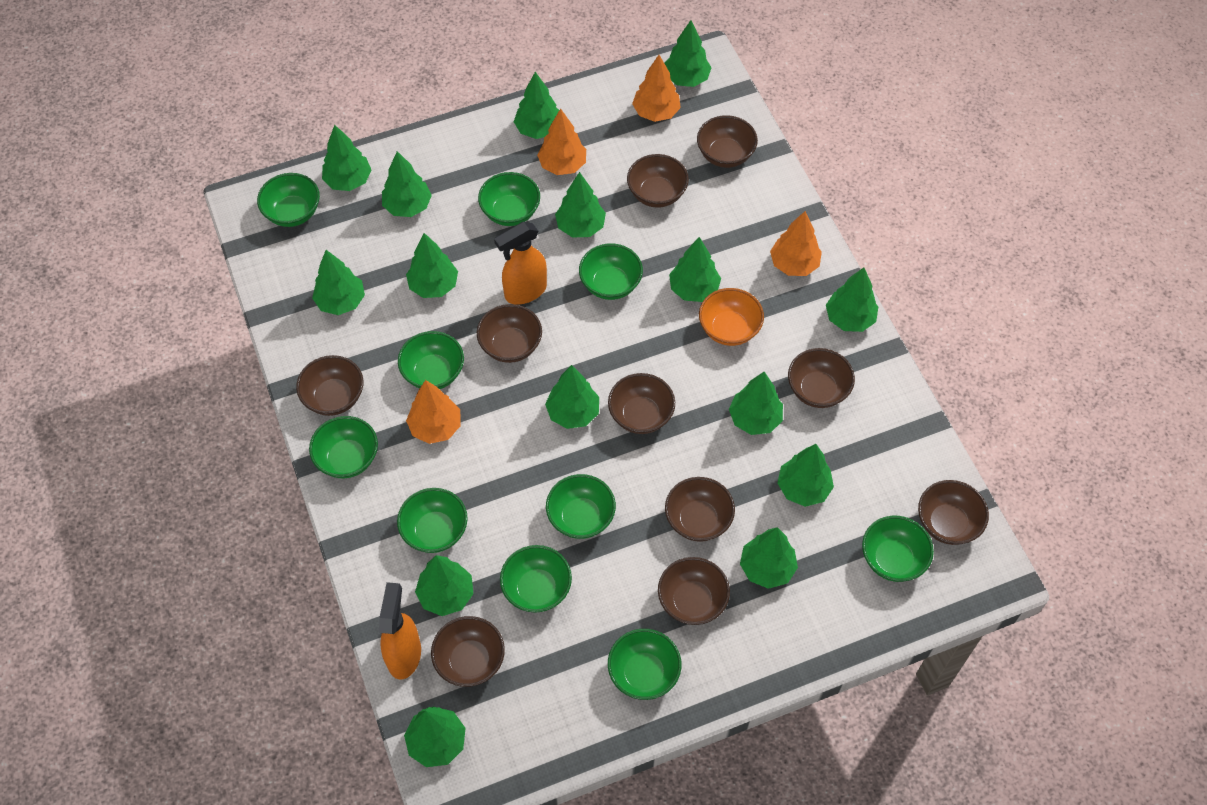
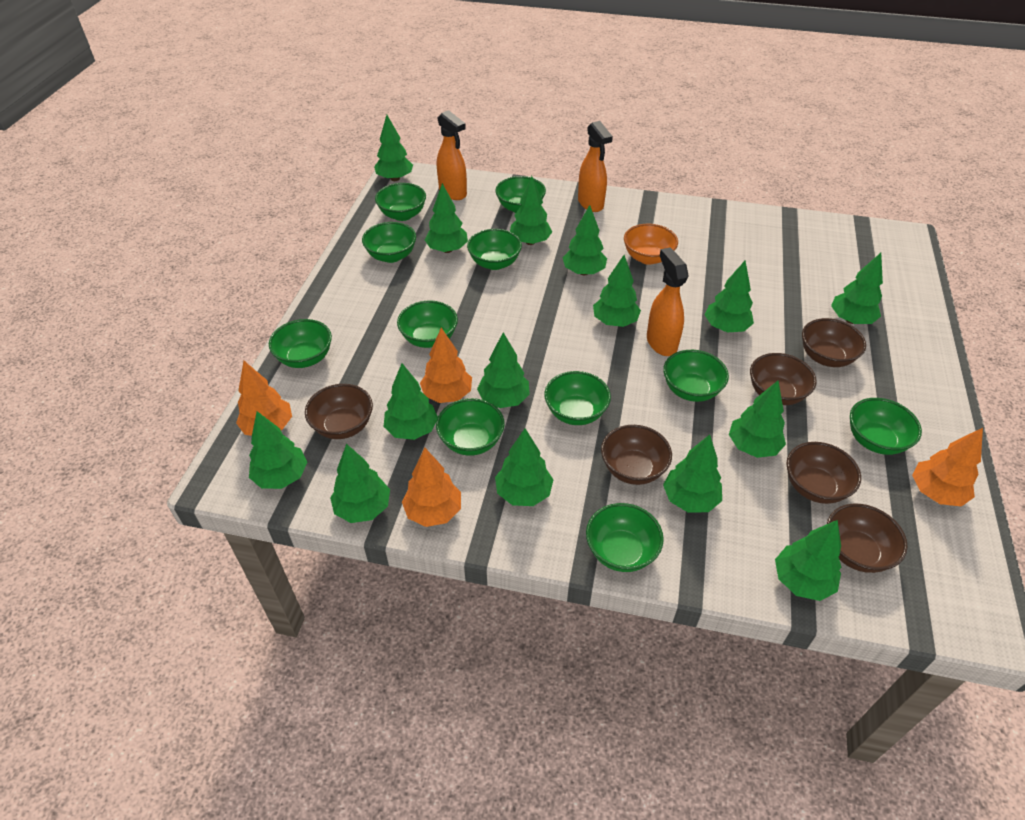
brown bowl: [296,355,363,416] [431,616,505,687] [477,304,542,363] [608,373,675,434] [627,154,689,208] [658,557,730,625] [665,477,735,542] [697,115,758,168] [788,348,855,408] [918,480,989,545] = 10 -> [305,384,373,439] [601,425,672,485] [750,353,817,405] [787,442,861,504] [802,318,866,367] [827,504,908,573] = 6
green bowl: [257,173,320,227] [309,416,378,478] [397,488,468,553] [398,331,464,389] [478,172,540,226] [500,545,572,613] [546,474,616,539] [579,243,643,300] [608,629,682,700] [862,516,934,582] = 10 -> [269,319,332,368] [362,222,416,263] [375,183,426,221] [397,301,458,348] [436,398,505,456] [467,229,522,270] [496,176,546,213] [544,371,611,425] [586,503,664,572] [663,350,729,402] [850,398,922,455] = 11
orange spray bottle: [379,582,421,680] [494,222,547,305] = 2 -> [437,110,467,200] [578,121,613,212] [647,247,689,356] = 3

